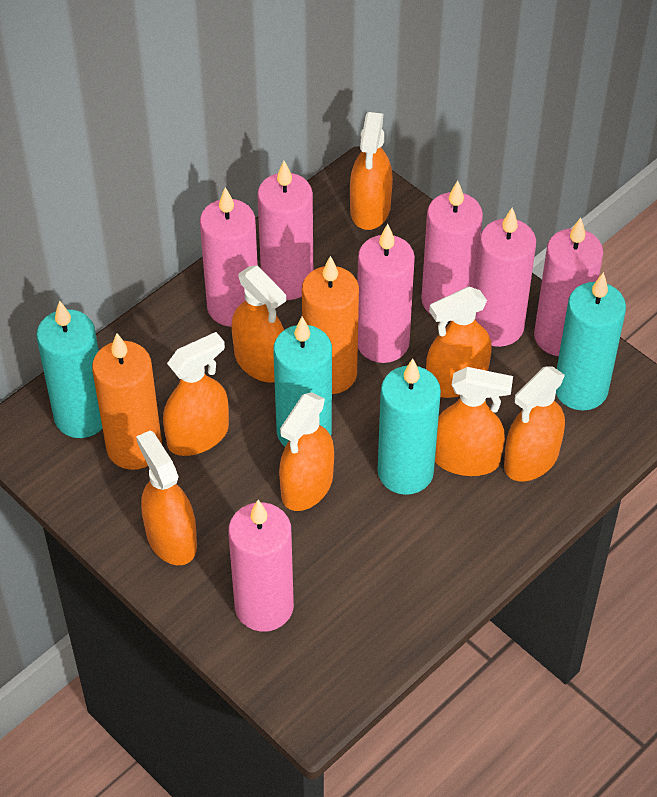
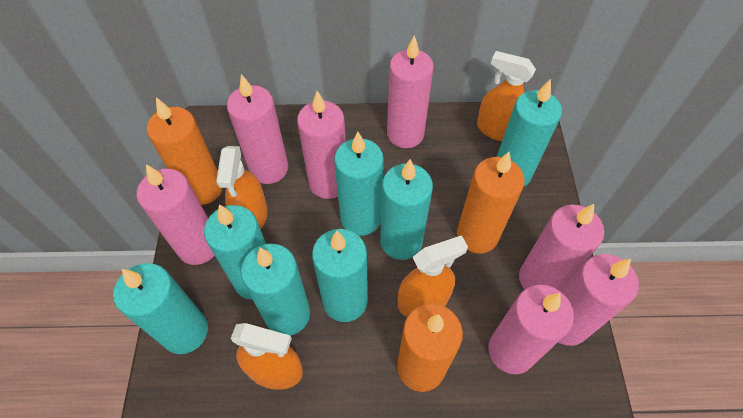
orange candle: [92,333,162,470] [302,256,359,394] = 2 -> [147,97,222,205] [397,303,463,392] [457,152,525,254] = 3
orange spray bottle: [136,430,197,565] [163,332,229,456] [231,265,286,383] [279,392,334,511] [350,112,393,230] [426,287,491,398] [435,367,513,476] [504,366,565,481] = 8 -> [216,146,268,229] [231,323,303,390] [398,235,468,317] [477,51,536,141] = 4
turquoise candle: [36,300,102,438] [273,317,332,446] [378,358,441,495] [556,272,626,411] = 4 -> [113,263,208,354] [204,205,266,300] [241,244,310,335] [312,229,368,322] [334,132,384,236] [380,159,433,260] [497,79,562,186] = 7

